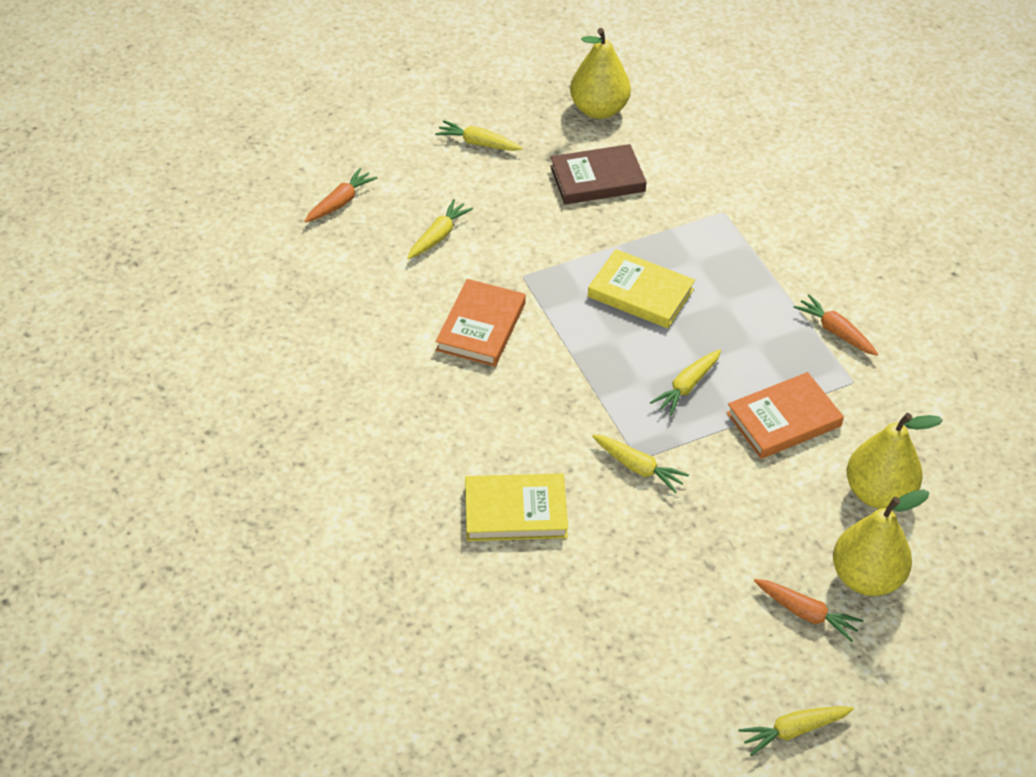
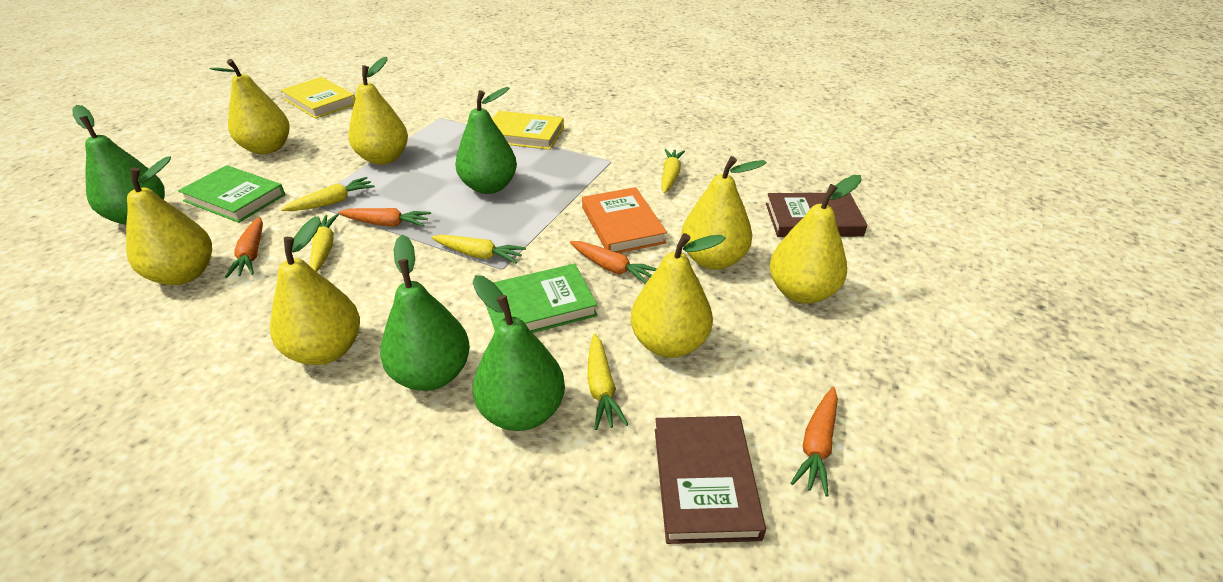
brown book: [550,144,646,204] = 1 -> [655,416,766,544] [766,193,867,237] = 2
green book: none = 0 -> [178,165,285,223] [486,264,598,333] = 2
green pear: none = 0 -> [73,105,165,225] [380,235,470,391] [455,87,517,194] [473,275,565,431] = 4
orange book: [435,279,526,367] [726,372,844,459] = 2 -> [582,187,667,253] = 1
orange carrot: [304,168,377,223] [754,579,863,642] [793,294,878,356] = 3 -> [225,217,263,278] [338,208,431,227] [570,241,657,284] [791,387,838,497] = 4
yellow pear: [570,28,631,119] [833,489,929,596] [847,413,943,509] = 3 -> [126,156,212,285] [209,59,290,154] [270,216,360,365] [348,57,408,165] [631,233,726,358] [681,156,767,270] [769,175,862,304] = 7

